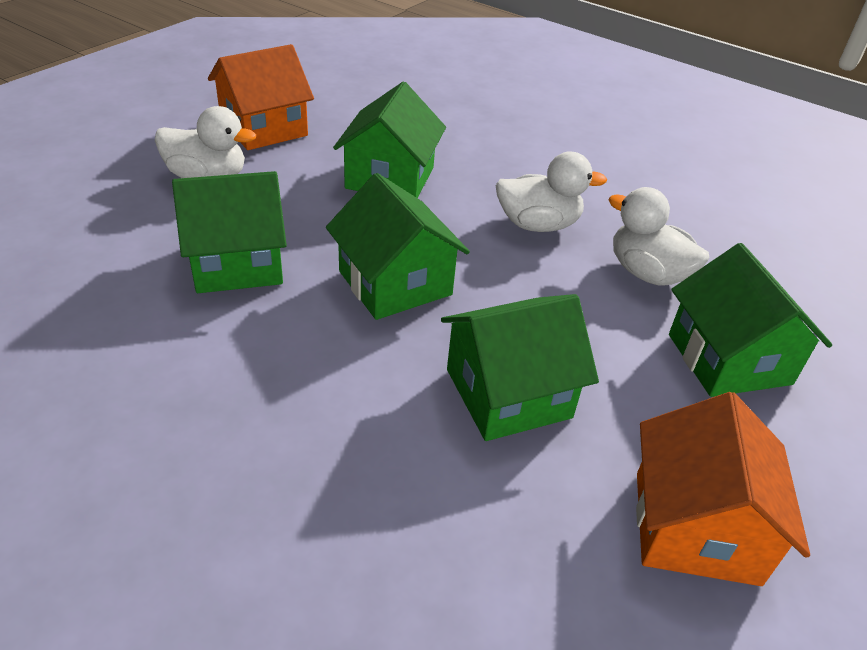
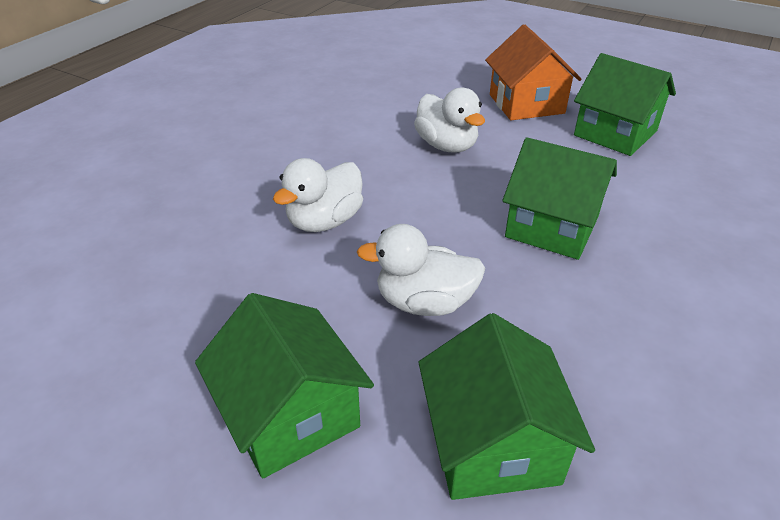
green house: [172,171,287,293] [326,173,470,320] [333,82,446,198] [441,294,599,441] [669,243,832,397] = 5 -> [195,293,374,479] [419,313,595,500] [502,137,617,260] [574,53,676,156] = 4
orange house: [208,44,314,150] [636,392,810,586] = 2 -> [485,24,582,120] = 1

